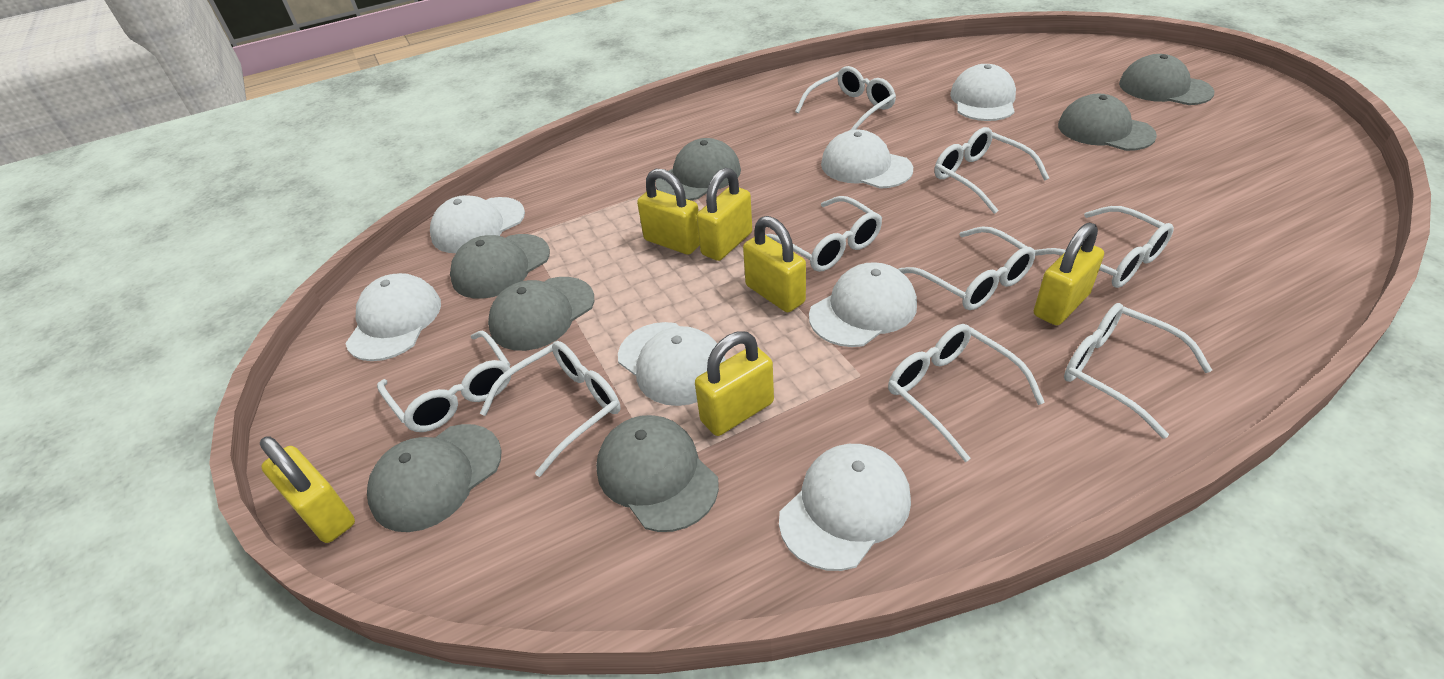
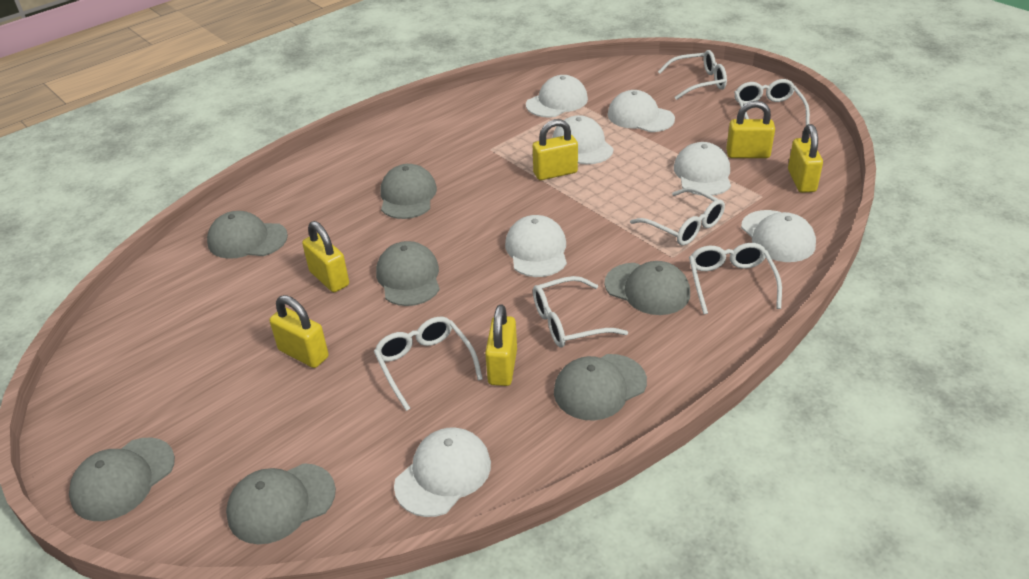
white glasses: [377,331,511,432] [480,341,620,477] [766,196,882,272] [795,66,896,130] [888,324,1045,462] [898,226,1035,310] [935,127,1049,214] [1035,206,1174,288] [1064,303,1212,439] = 9 -> [374,317,483,411] [533,276,628,347] [630,187,725,246] [658,50,727,100] [689,243,782,314] [734,79,810,125] = 6

